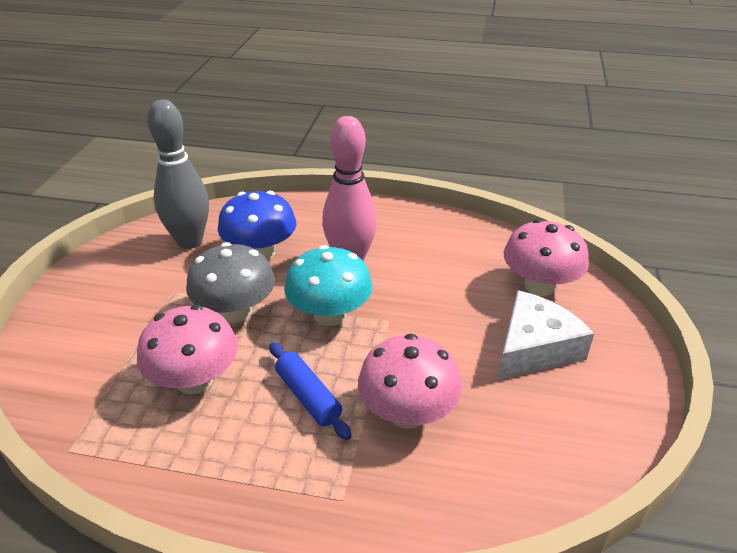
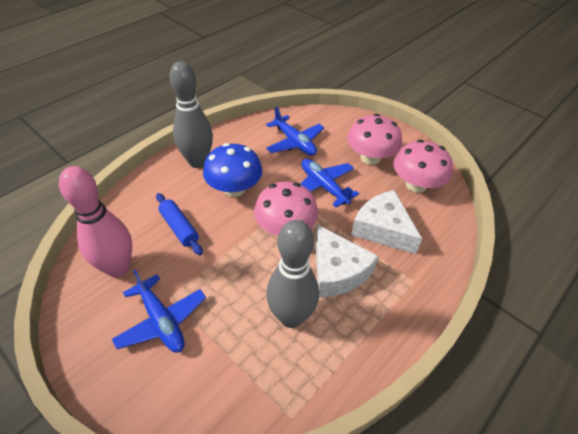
blue plane: none = 0 -> [112,270,206,353] [266,107,324,156] [300,159,359,207] = 3
grey bowling pin: [147,100,209,249] = 1 -> [169,61,213,168] [266,220,319,328] = 2
grey mushroom: [186,242,275,323] = 1 -> none = 0
turquoise mushroom: [284,245,373,326] = 1 -> none = 0
white cheese: [498,291,594,380] = 1 -> [315,224,379,298] [351,190,422,254] = 2

